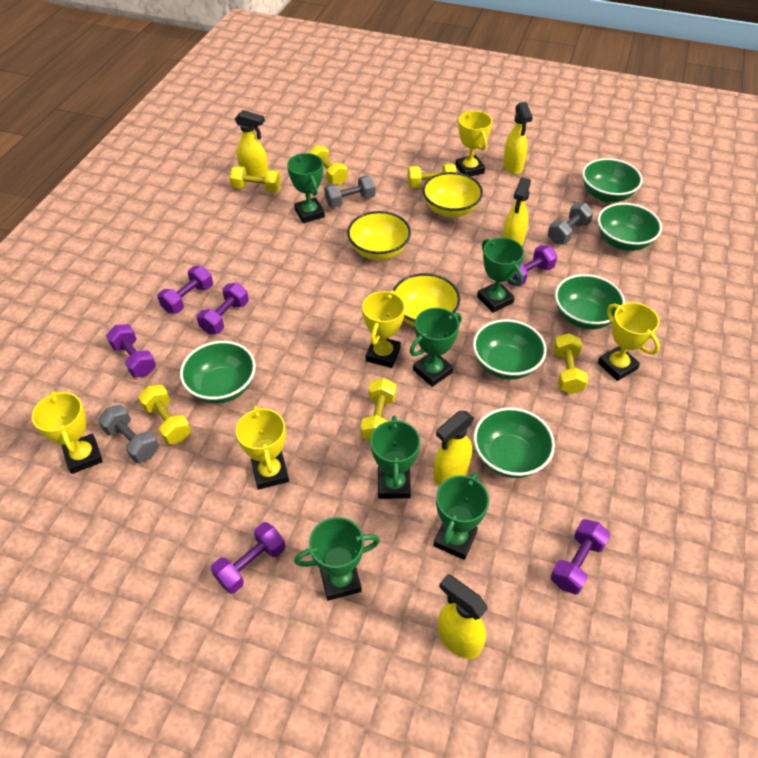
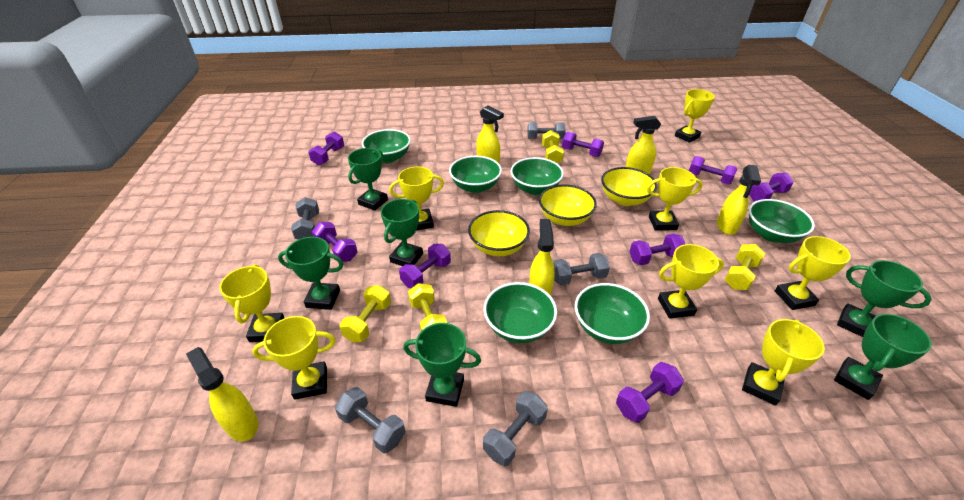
grey dumbbell: [98,405,159,463] [324,175,375,208] [548,203,594,244] = 3 -> [291,197,319,240] [335,387,406,454] [483,391,548,466] [527,122,566,139] [553,253,610,285] = 5
purple dumbbell: [106,324,156,377] [157,266,213,314] [197,283,249,334] [211,522,285,594] [508,245,557,287] [550,519,610,595] = 6 -> [308,131,344,165] [312,222,358,262] [399,244,451,288] [562,132,604,157] [616,362,684,423] [629,234,685,265] [689,156,737,185] [749,173,794,202] = 8
yellow dumbbell: [138,385,191,444] [230,166,281,193] [308,145,348,185] [361,378,396,441] [408,163,457,188] [553,333,588,394] = 6 -> [339,285,391,342] [408,283,447,331] [542,130,564,163] [724,244,765,290] = 4
yellow trophy: [32,391,103,474] [236,405,289,490] [362,290,405,368] [455,111,492,176] [598,302,660,381] = 5 -> [220,264,284,342] [252,316,336,400] [389,167,444,231] [647,167,703,231] [658,244,724,319] [675,89,715,143] [742,319,825,406] [775,236,851,310] = 8

